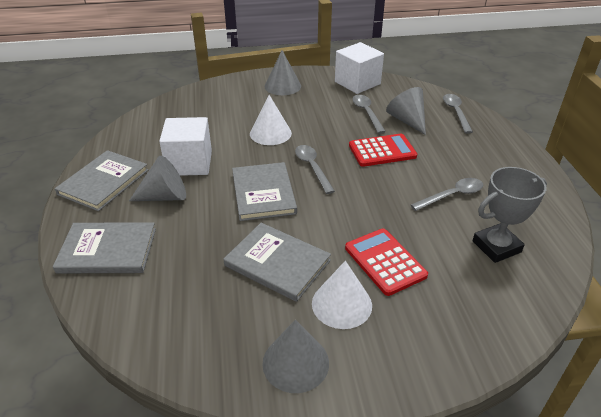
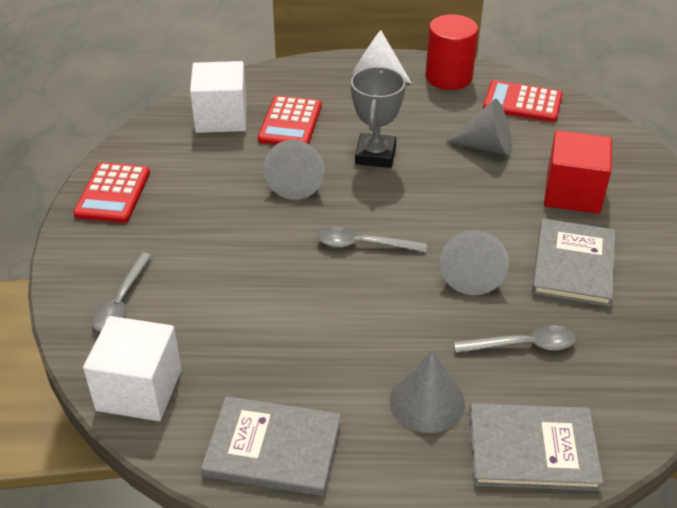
grey book: [53,222,156,273] [55,150,148,211] [224,223,331,302] [232,162,297,221] = 4 -> [201,396,341,496] [470,403,603,491] [532,219,615,307] = 3
grey spoon: [295,145,335,194] [352,95,386,134] [411,178,483,211] [443,94,473,134] = 4 -> [92,253,152,332] [317,227,427,252] [453,325,576,353] = 3
red calculator: [345,229,428,296] [349,134,417,167] = 2 -> [73,162,150,223] [258,96,322,145] [483,80,562,122] = 3
red cube: none = 0 -> [544,130,612,214] = 1
red cylinder: none = 0 -> [425,14,478,90] = 1
white cone: [250,95,292,145] [312,261,372,329] = 2 -> [352,30,412,83] = 1

